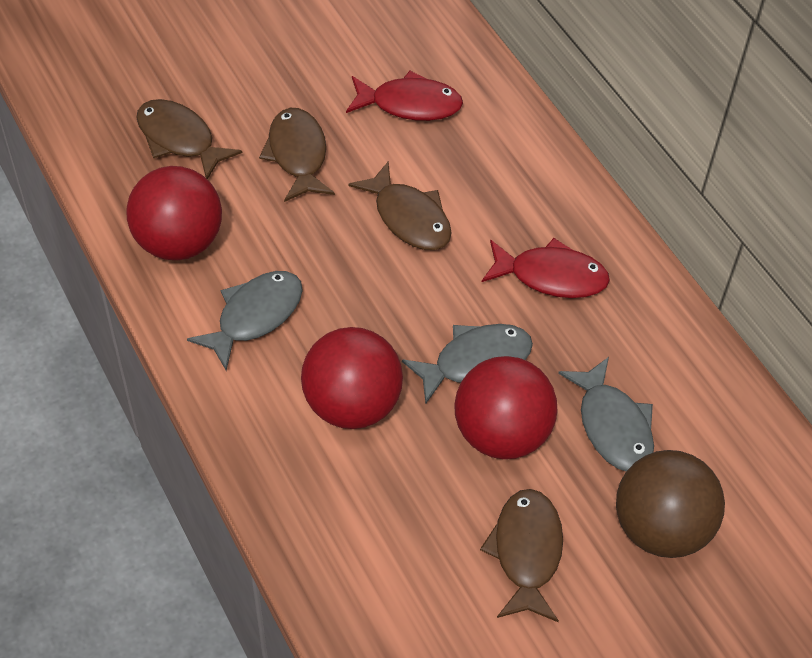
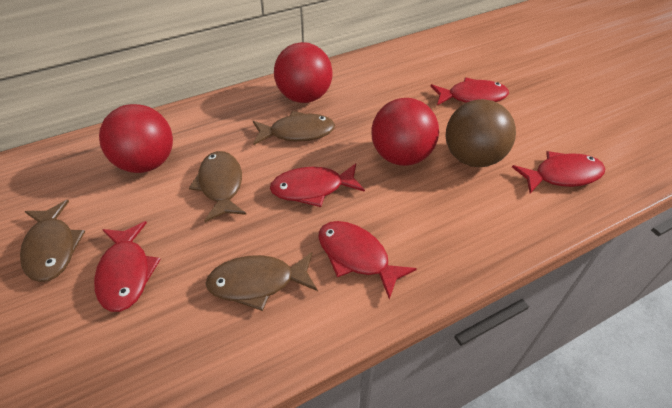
grey fish: [187,271,303,371] [402,324,533,404] [558,357,654,471] = 3 -> none = 0
red fish: [346,71,463,121] [482,238,610,298] = 2 -> [94,221,161,312] [270,163,365,207] [318,221,417,299] [430,78,509,105] [512,151,605,193] = 5

